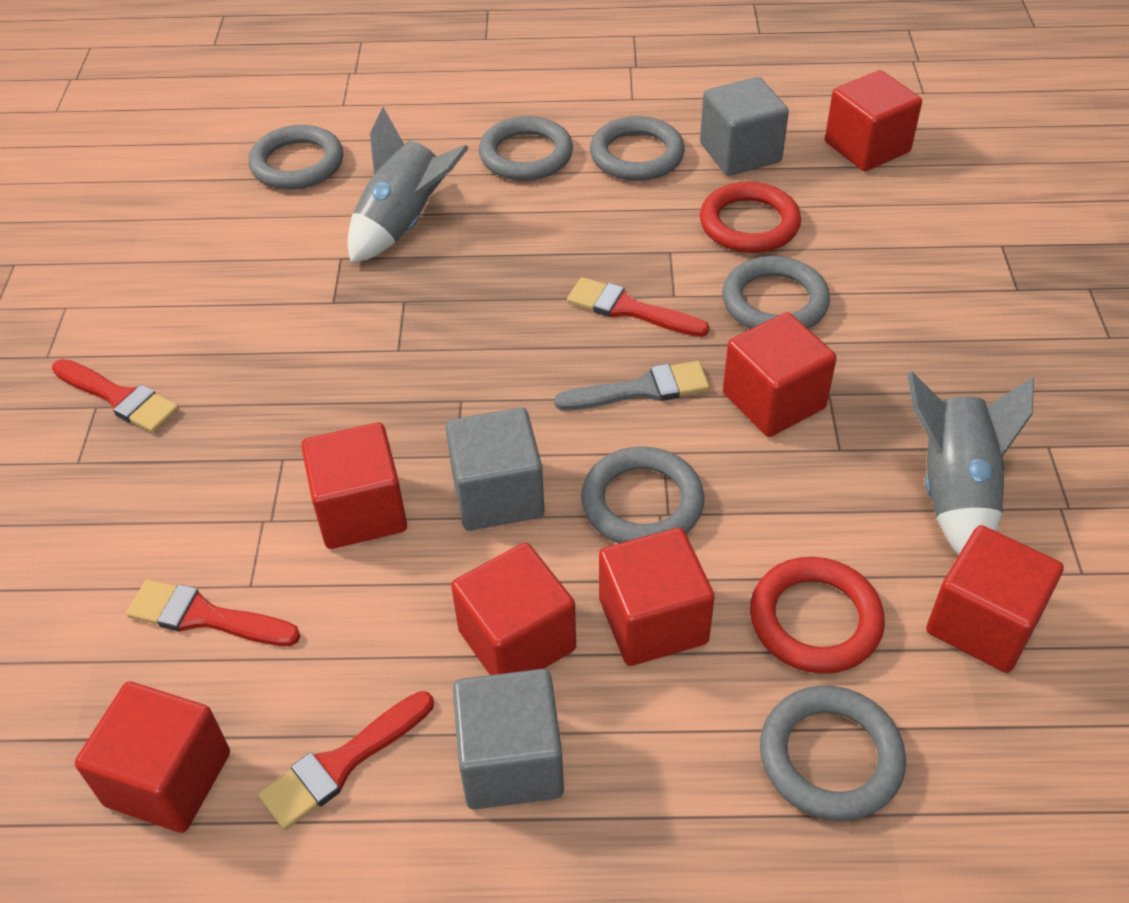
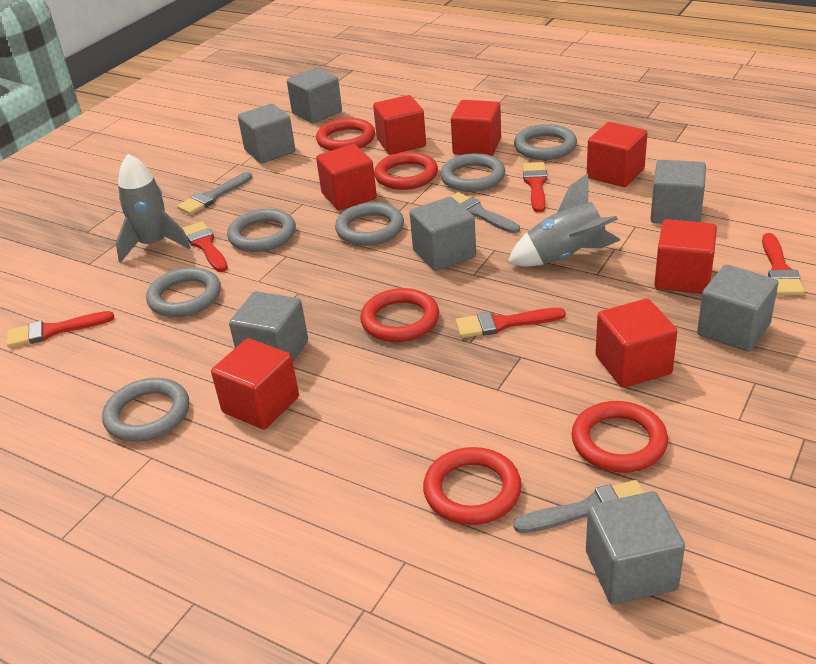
grey brush: [554,361,710,410] = 1 -> [177,172,252,215] [451,192,520,234] [513,480,645,533] = 3
grey cube: [446,408,545,530] [453,669,564,809] [700,77,789,176] = 3 -> [229,291,308,362] [238,104,295,163] [287,68,342,124] [410,197,476,271] [586,491,685,605] [650,160,706,224] [697,265,778,352] = 7
red brush: [52,359,179,433] [126,579,301,646] [258,691,434,830] [567,277,709,337] = 4 -> [7,311,114,348] [182,221,228,272] [455,308,566,338] [523,162,547,213] [762,233,805,296] = 5
red ring: [700,182,801,253] [750,557,885,674] = 2 -> [316,118,375,151] [360,288,439,342] [374,152,438,190] [423,447,522,525] [571,401,668,473] = 5

